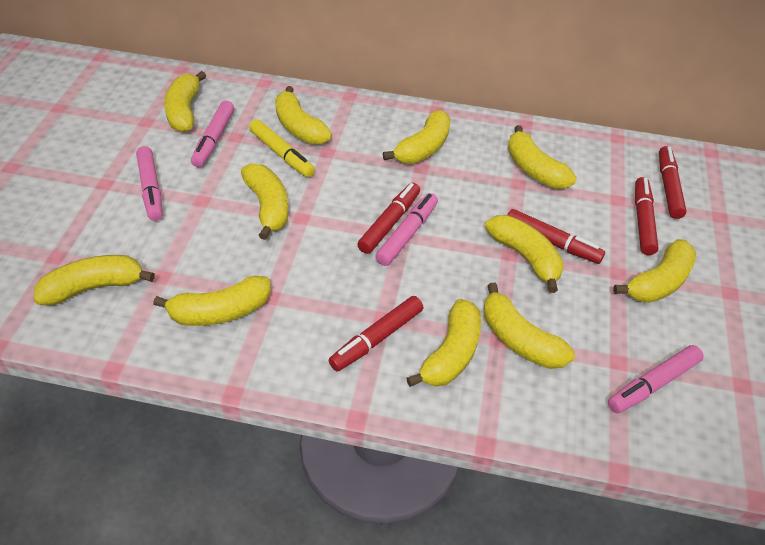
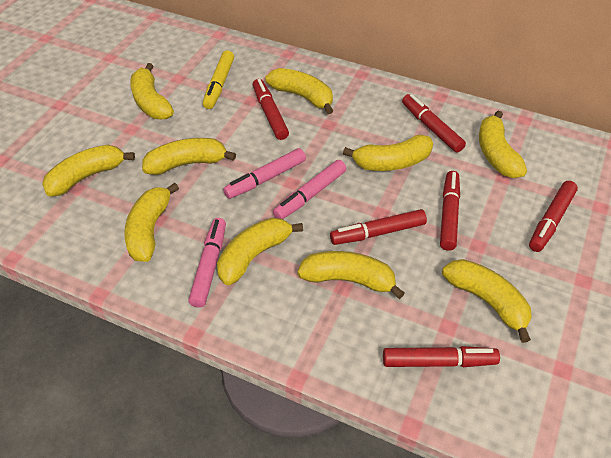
pink marker: [136,146,162,221] [191,101,234,167] [375,193,438,266] [608,345,704,413] = 4 -> [188,218,226,308] [223,148,306,199] [273,160,346,219] = 3
red marker: [329,296,423,371] [357,183,420,254] [508,209,605,264] [635,177,658,255] [659,146,687,219] = 5 -> [253,79,289,140] [330,209,427,245] [383,346,500,367] [402,94,466,153] [440,171,460,251] [529,181,578,252] = 6
yellow banana: [34,255,155,305] [153,276,271,326] [164,71,206,132] [241,163,288,240] [275,86,332,145] [383,110,451,164] [406,299,481,387] [483,283,575,369] [485,215,564,293] [508,125,577,189] [613,239,696,303] = 11 -> [42,145,135,197] [124,183,179,262] [130,63,174,119] [142,138,236,175] [217,218,303,285] [265,68,333,114] [297,251,405,299] [343,134,433,171] [442,259,532,343] [479,111,527,178] = 10

